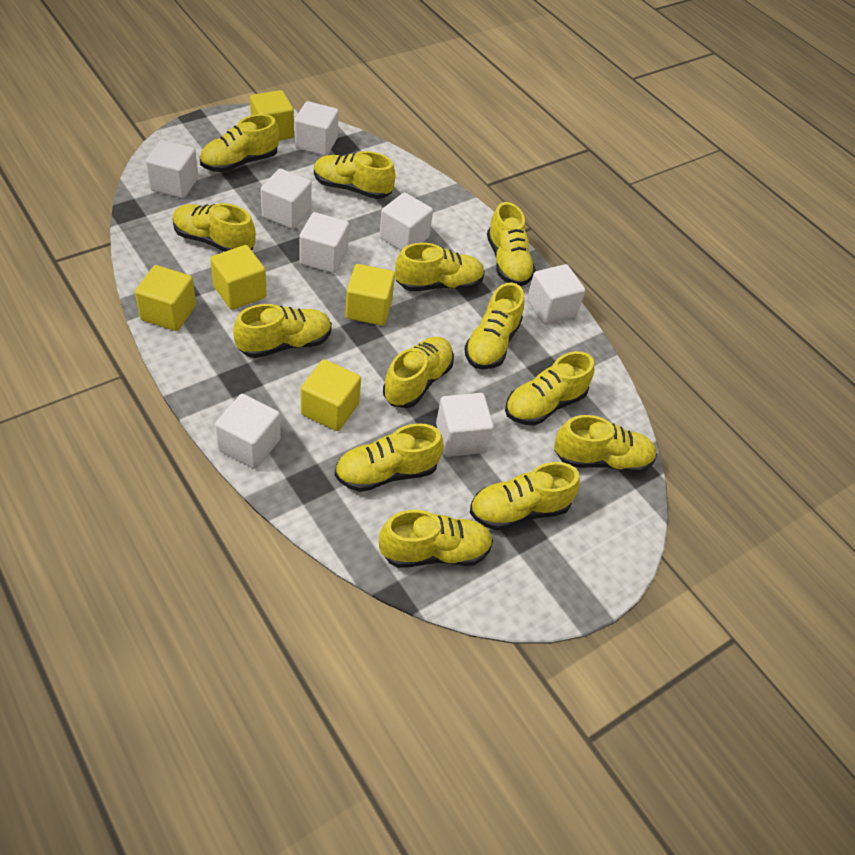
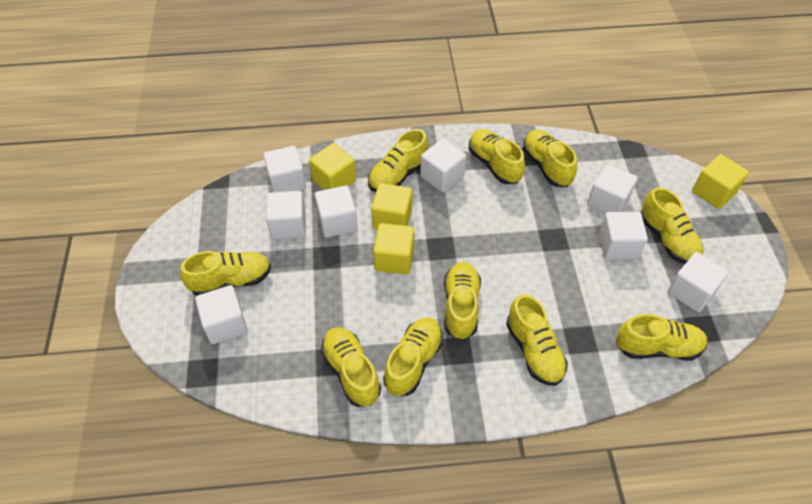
yellow cube: [135,265,196,331] [210,245,267,310] [250,90,294,141] [301,359,361,431] [345,264,395,326] = 5 -> [309,143,356,190] [371,183,412,229] [373,223,414,274] [692,154,749,209] = 4
yellow shoe: [173,203,256,252] [200,114,279,172] [233,304,332,358] [314,151,396,199] [335,423,444,492] [379,510,493,568] [383,337,454,408] [395,243,485,291] [464,282,524,369] [470,462,580,530] [487,202,536,286] [505,351,594,425] [554,415,657,474] = 13 -> [180,251,271,295] [321,327,381,407] [368,129,428,192] [383,317,443,396] [444,262,481,340] [469,129,525,184] [506,294,568,386] [523,130,577,187] [616,314,708,360] [641,187,703,264] = 10

